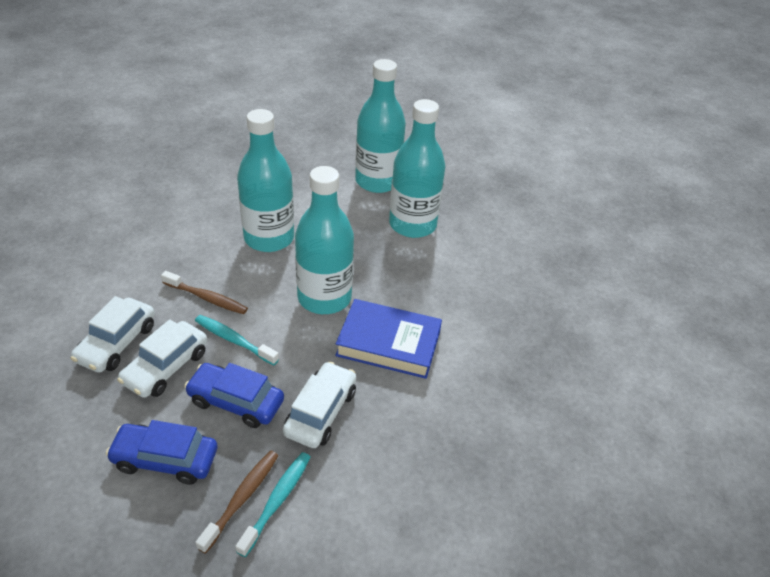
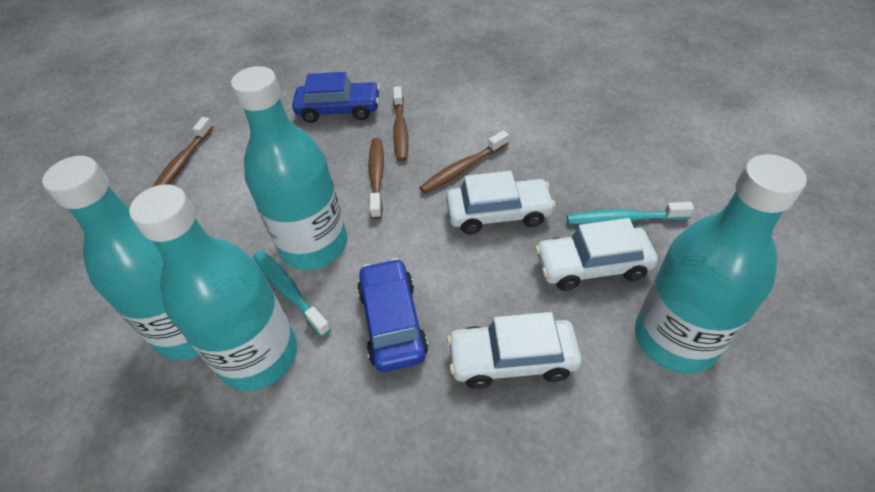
blue book: [335,299,442,379] = 1 -> none = 0
brown toothbrush: [161,271,248,314] [195,450,279,554] = 2 -> [153,117,213,187] [369,138,384,219] [393,86,408,162] [419,130,509,194] = 4

